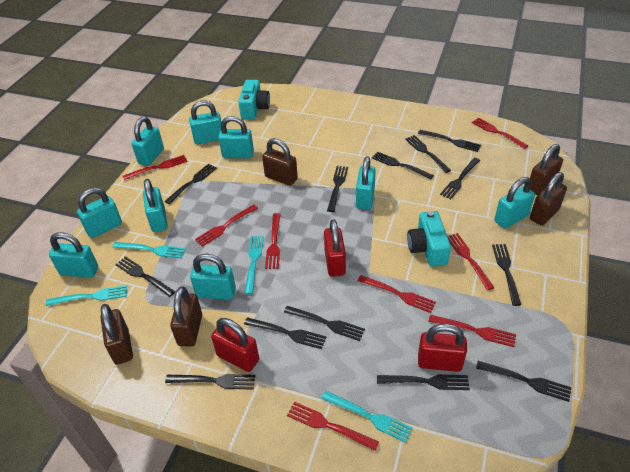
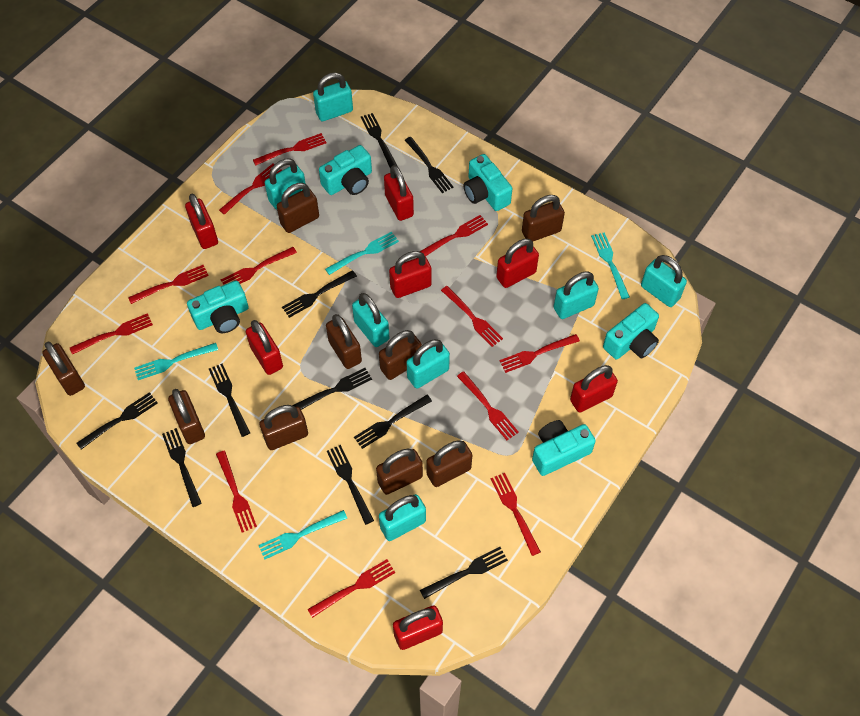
black fork: [115,256,175,297] [164,164,217,204] [165,374,256,390] [244,317,326,349] [284,306,365,341] [327,166,348,212] [372,152,434,180] [377,374,470,390] [405,135,451,173] [418,130,481,152] [440,158,480,199] [476,361,571,402] [492,244,521,306] = 13 -> [77,392,158,449] [162,428,202,507] [209,364,250,437] [282,270,357,318] [292,368,372,410] [327,445,374,525] [354,395,432,449] [361,113,398,168] [405,137,454,193] [420,547,508,599] = 10
brown padlock: [101,304,133,365] [170,286,202,347] [262,138,298,186] [530,144,563,195] [530,172,567,226] = 5 -> [42,342,85,396] [168,389,205,444] [259,405,308,450] [277,183,319,233] [326,314,362,369] [376,449,423,495] [379,330,422,380] [426,440,472,487] [522,195,565,241] = 9
red fork: [123,155,188,180] [195,205,258,247] [265,213,280,269] [287,402,379,451] [358,275,436,313] [428,315,516,347] [447,233,495,291] [472,118,528,149] = 8 -> [70,313,153,355] [128,265,209,304] [216,451,257,533] [219,164,282,215] [221,247,297,285] [253,133,327,166] [307,559,395,618] [420,215,488,256] [441,286,503,347] [457,371,519,440] [491,473,541,556] [499,334,580,373] = 12
red padlock: [211,318,259,372] [324,219,346,277] [418,324,467,372] = 3 -> [185,194,218,249] [246,320,283,375] [384,165,414,221] [389,251,432,298] [393,606,443,650] [496,239,539,288] [570,365,618,413] = 7
turquoise camera: [238,80,270,119] [407,211,451,267] = 2 -> [187,281,249,333] [319,145,372,195] [463,154,512,211] [532,420,596,476] [603,303,659,359] = 5
turquoise padlock: [49,232,98,278] [77,188,122,238] [131,116,164,166] [143,179,168,232] [189,101,222,144] [190,254,236,300] [218,116,254,158] [356,156,376,210] [494,177,535,229] = 9 -> [265,159,306,209] [313,72,353,121] [352,293,389,347] [379,494,426,541] [406,339,450,389] [553,272,599,319] [641,255,687,307] = 7

